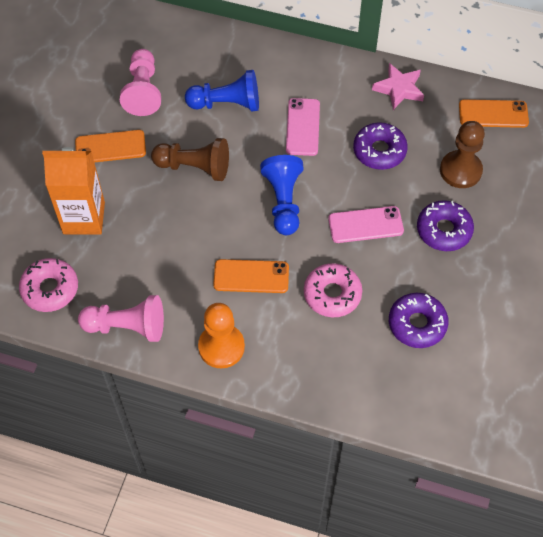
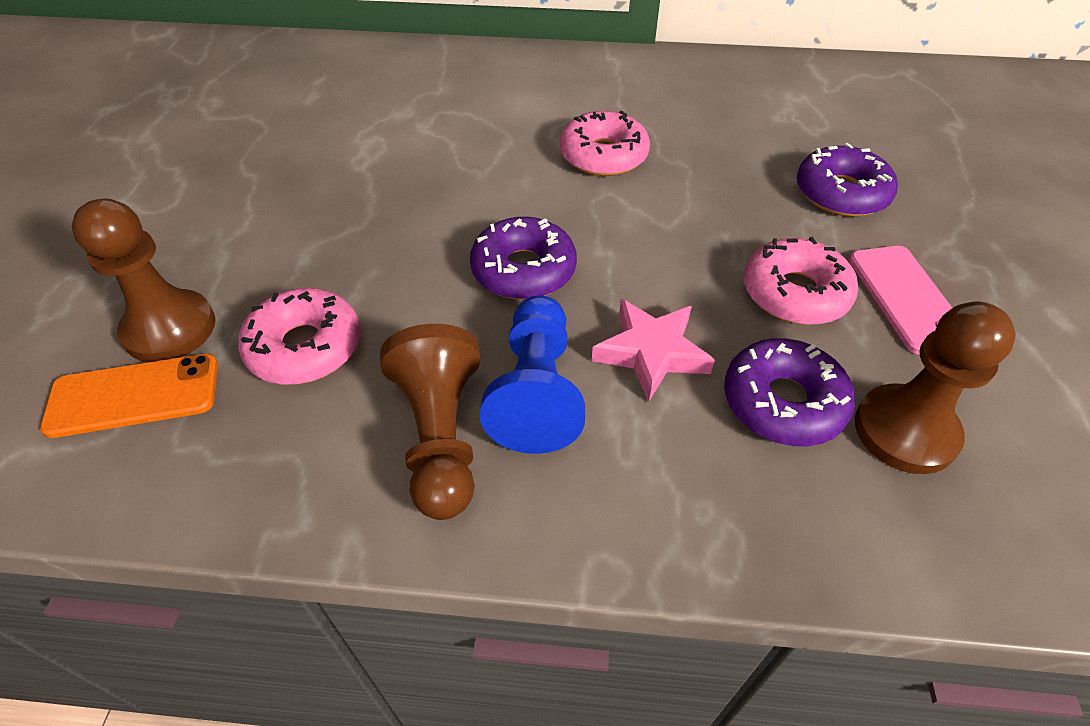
blue pawn: [185,70,259,112] [260,155,303,235] = 2 -> [480,295,585,454] = 1
brown pawn: [151,138,229,181] [440,121,485,188] = 2 -> [72,198,215,362] [380,324,481,520] [855,301,1016,474] = 3
orange carton: [42,147,105,235] = 1 -> none = 0
orange pawn: [198,303,245,369] = 1 -> none = 0
orange phone: [75,130,146,163] [213,259,289,293] [459,99,529,128] = 3 -> [40,354,218,438] = 1
pink donut: [19,258,78,312] [304,263,362,317] = 2 -> [238,288,361,385] [560,110,650,176] [744,237,858,325] = 3
pink pawn: [78,295,164,342] [120,49,161,116] = 2 -> none = 0
pink phone: [286,98,320,156] [328,206,404,243] = 2 -> [849,246,952,354] = 1

